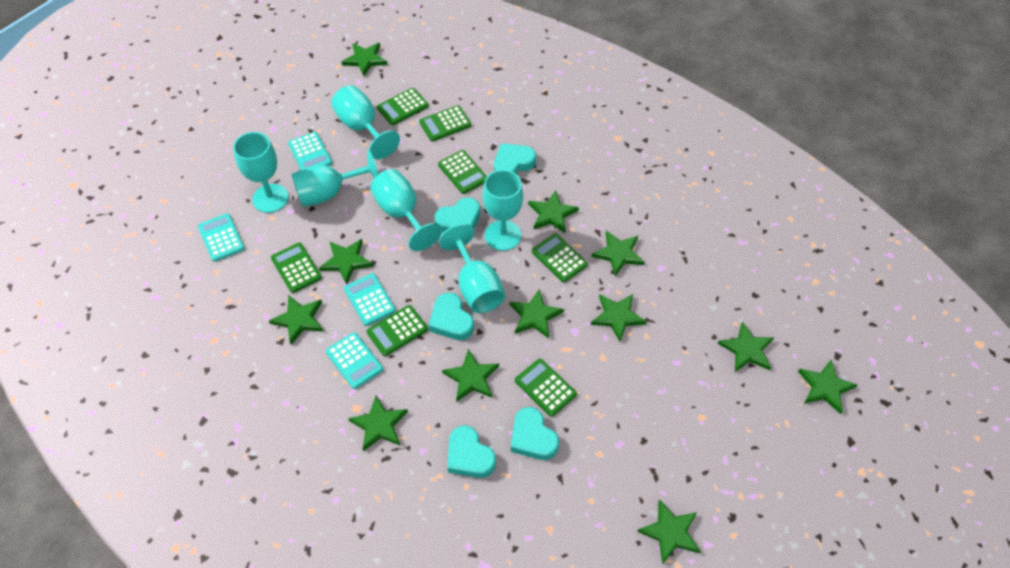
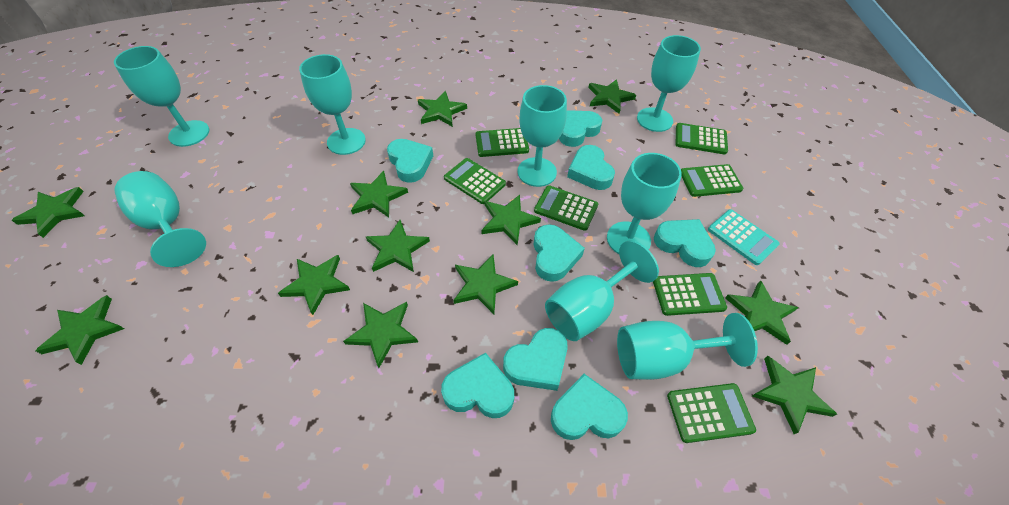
turquoise calculator: [198,213,245,262] [288,132,332,169] [326,332,383,389] [344,273,396,326] = 4 -> [708,209,779,265] = 1
turquoise goblet: [233,132,289,213] [292,150,378,207] [331,85,400,159] [370,169,442,251] [439,224,505,313] [482,170,523,251] = 6 -> [114,46,209,147] [114,171,206,267] [299,54,366,155] [518,85,567,187] [545,240,659,341] [607,153,682,254] [617,313,758,380] [637,35,701,132] = 8
turquoise heart: [429,293,474,340] [435,197,480,232] [447,425,496,478] [494,143,536,174] [511,407,559,460] = 5 -> [387,139,433,183] [441,353,514,418] [503,328,568,391] [534,225,585,282] [551,374,628,440] [559,110,602,147] [567,145,615,190] [654,219,716,267] = 8

